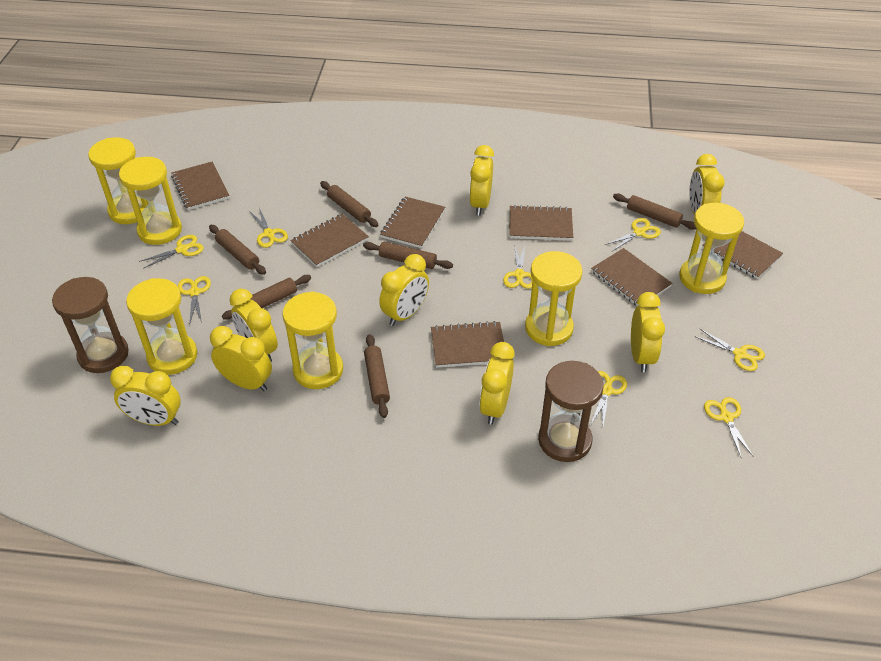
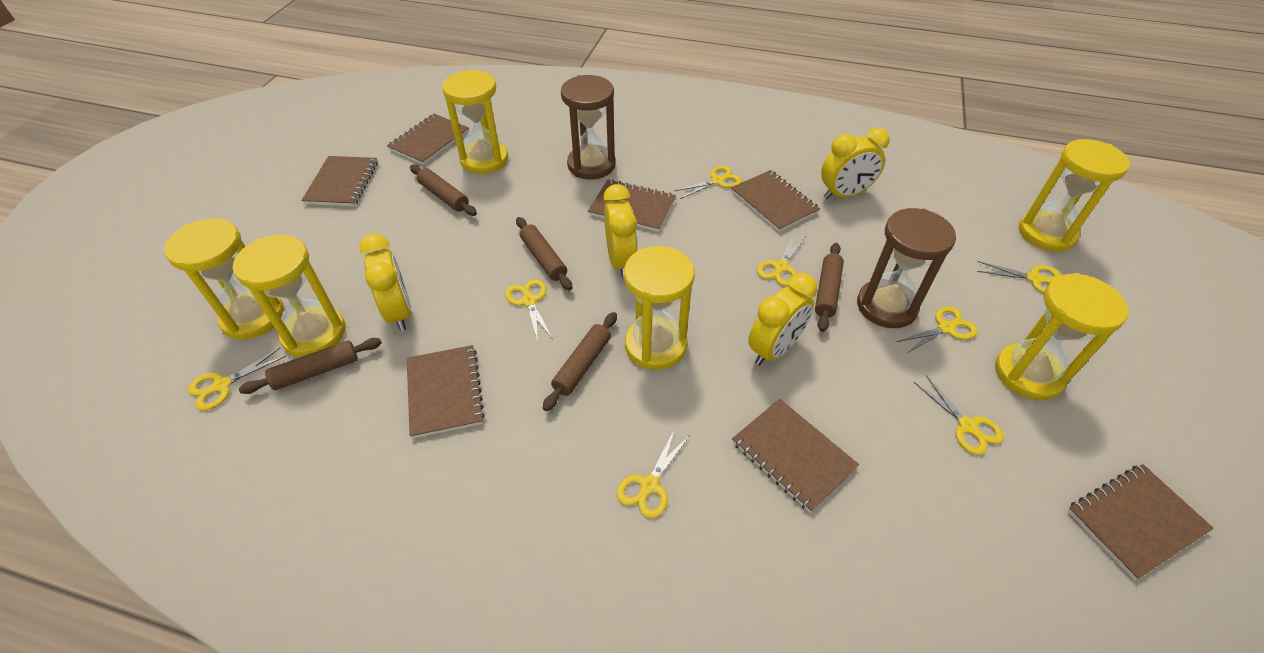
brown rolling pin: [209,225,266,275] [222,275,311,320] [320,181,379,227] [363,242,453,269] [364,334,390,418] [613,193,697,230] = 6 -> [239,338,382,394] [410,165,477,216] [516,217,572,291] [543,312,617,411] [815,243,844,332] = 5
yellow clock: [110,366,181,426] [210,326,272,391] [229,289,278,362] [379,254,429,326] [469,145,494,215] [480,342,515,425] [631,292,665,372] [689,154,725,215] = 8 -> [359,234,411,331] [603,184,638,278] [748,273,817,366] [821,128,890,199] = 4

